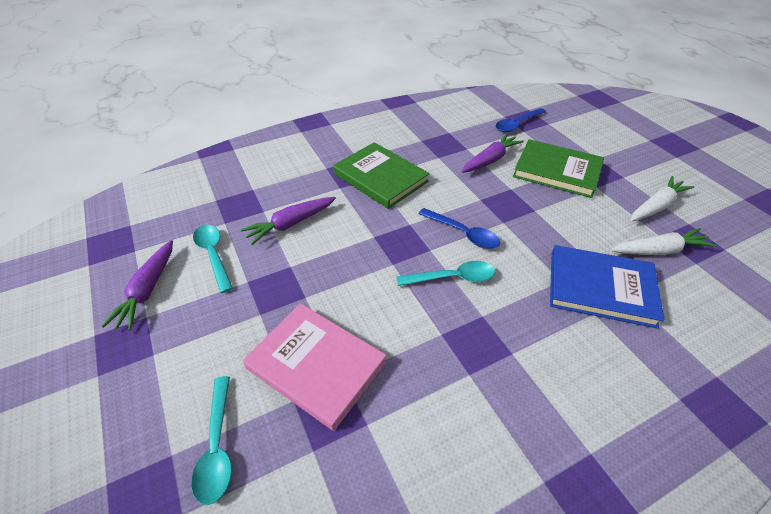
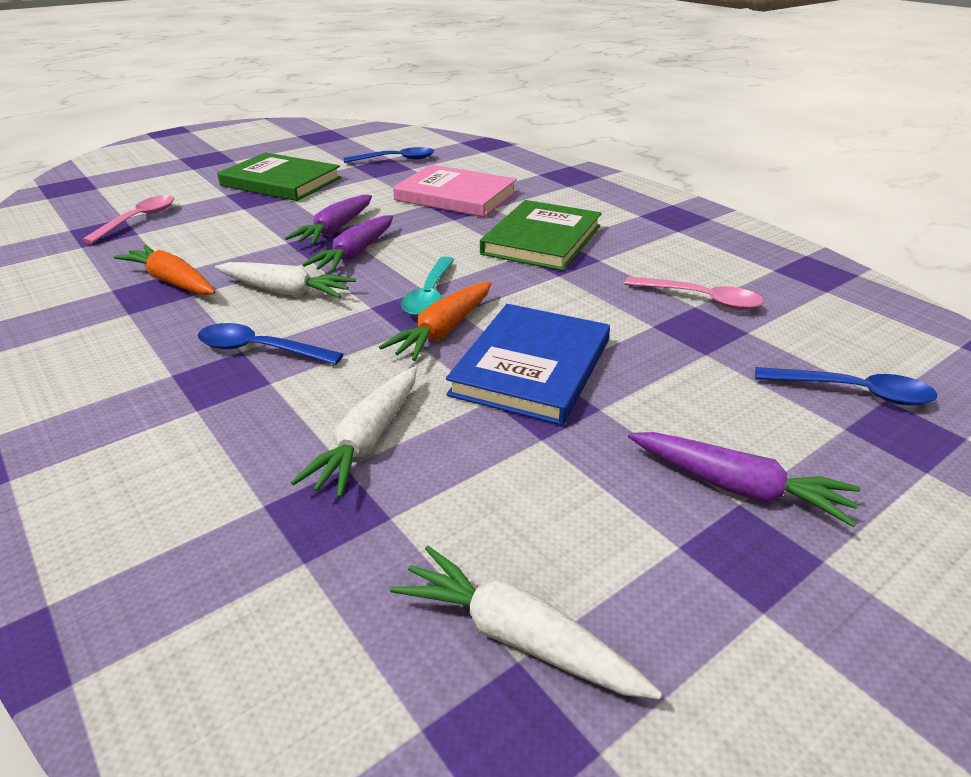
blue spoon: [419,208,500,249] [496,108,546,132] = 2 -> [198,323,343,365] [344,147,434,163] [755,367,937,405] = 3
orange carrot: none = 0 -> [114,245,216,295] [379,281,491,361] = 2
pink spoon: none = 0 -> [82,195,174,244] [624,276,764,310] = 2
turquoise spoon: [191,376,232,505] [193,225,233,293] [396,261,495,286] = 3 -> [401,257,454,316] = 1
white carrot: [610,228,717,255] [630,176,694,221] = 2 -> [215,262,356,298] [291,367,417,498] [390,545,662,699] = 3

